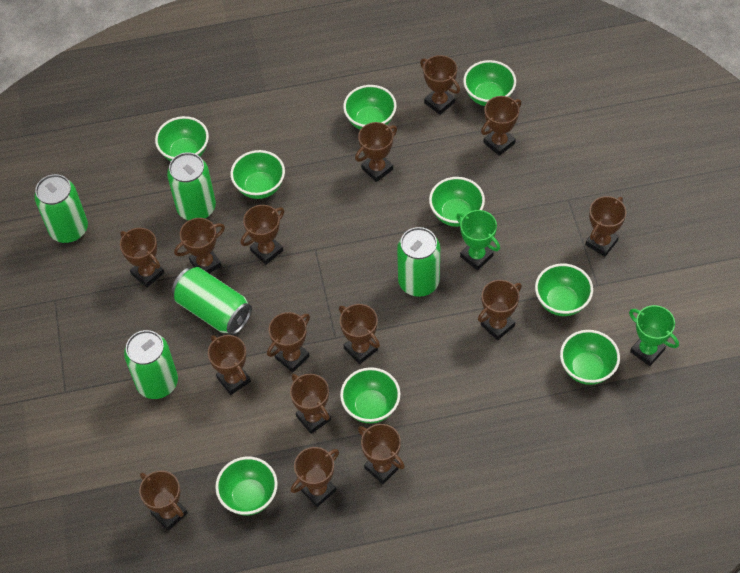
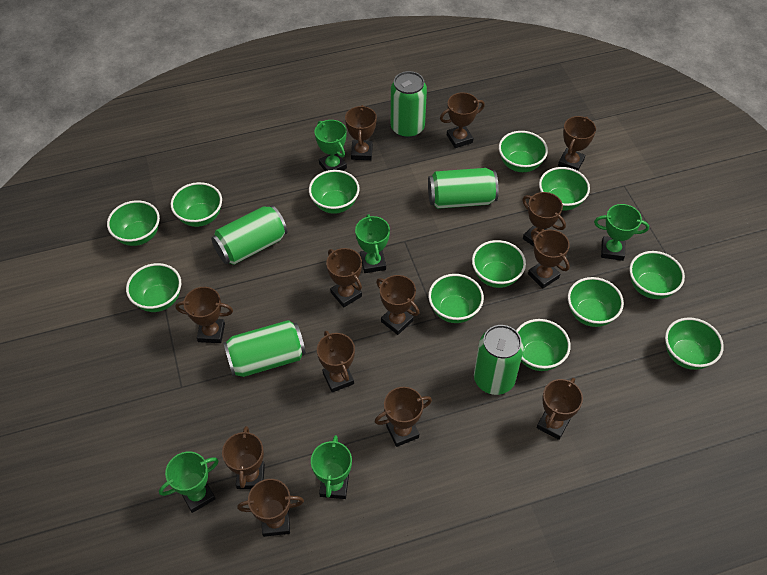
brown trophy: [120,228,164,287] [139,471,188,531] [174,218,225,273] [208,335,251,395] [241,205,284,265] [267,312,310,373] [290,374,331,434] [291,447,339,507] [339,304,380,364] [355,122,397,182] [358,424,405,484] [420,55,460,115] [478,280,522,340] [481,96,521,156] [585,196,626,257] = 15 -> [175,287,233,343] [222,426,265,489] [237,479,304,537] [317,331,355,393] [326,248,362,308] [345,105,377,160] [375,387,432,447] [376,275,419,335] [440,92,485,148] [522,192,566,247] [528,230,570,289] [537,378,583,440] [558,116,596,171] = 13
green bowl: [155,116,209,161] [215,457,278,515] [230,150,285,199] [340,367,400,423] [343,85,396,130] [429,177,485,227] [463,60,516,106] [535,264,593,316] [560,330,620,385] = 9 -> [107,200,160,246] [126,263,181,312] [171,182,222,227] [309,170,360,214] [428,274,484,323] [472,240,526,288] [499,131,548,172] [516,319,571,371] [539,167,590,211] [568,277,624,327] [629,251,685,299] [665,317,724,370] = 12
green trophy: [456,210,500,270] [629,305,679,366] = 2 -> [159,451,219,513] [311,435,352,499] [315,120,347,171] [355,214,390,273] [594,204,649,261] = 5

